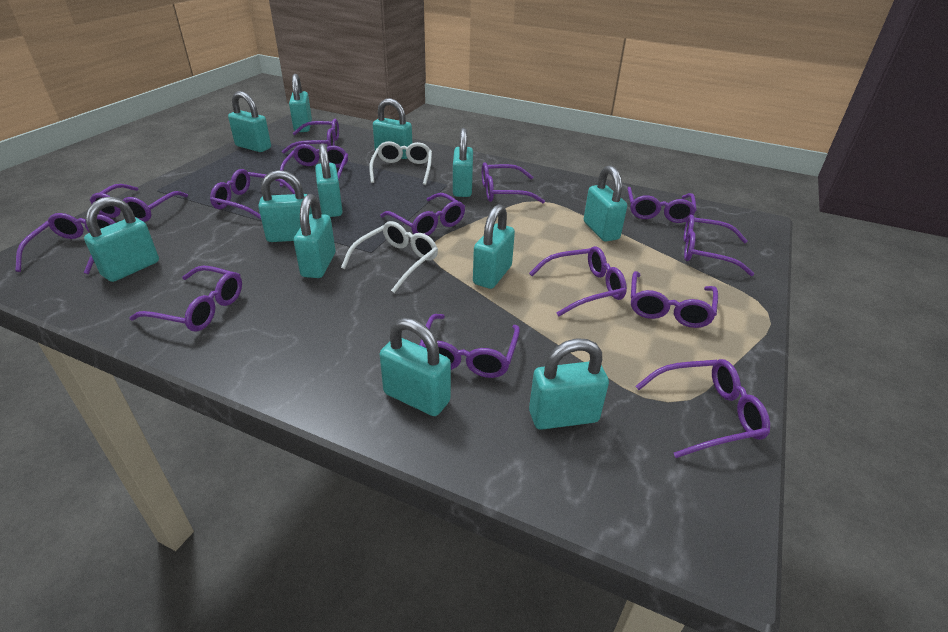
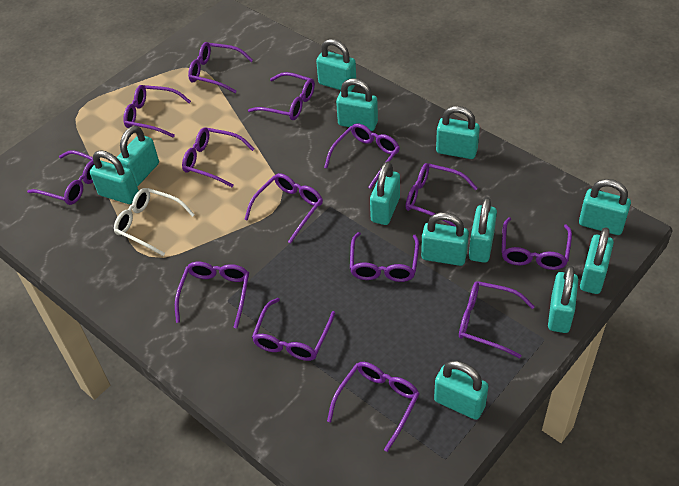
white glasses: [341,221,438,293] [369,141,432,185] = 2 -> [114,188,195,256] = 1

